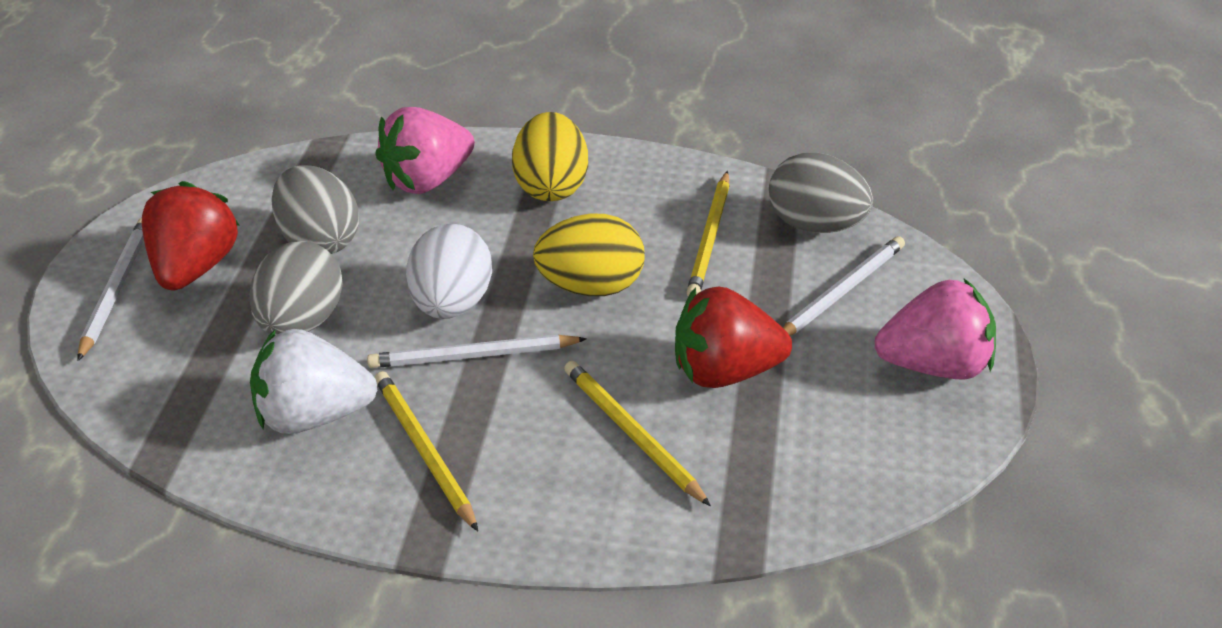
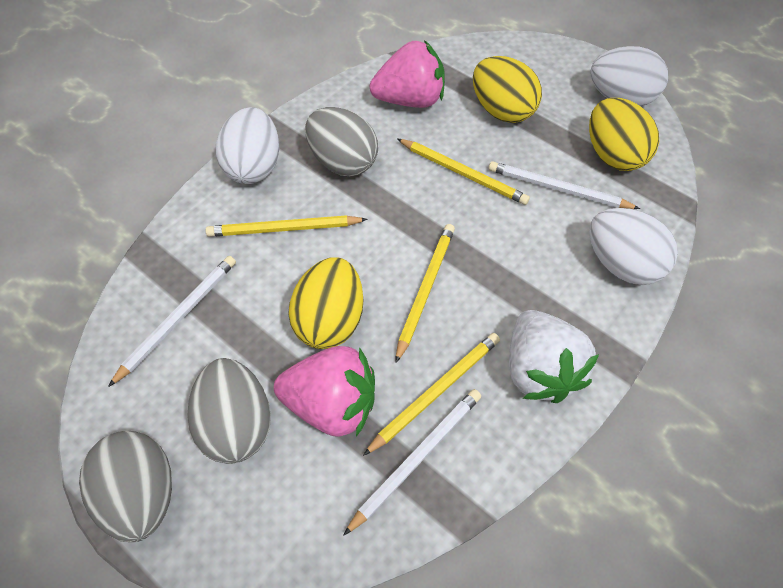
red strawberry: [142,181,240,290] [675,286,792,388] = 2 -> none = 0
white egg: [406,224,492,319] = 1 -> [216,107,279,184] [589,208,678,285] [590,46,668,106] = 3
yellow egg: [512,112,588,201] [533,214,645,296] = 2 -> [288,257,363,349] [473,56,542,123] [589,98,659,171] = 3
yellow pencil: [375,371,478,531] [564,361,711,506] [687,171,730,297] = 3 -> [205,215,368,237] [363,333,500,456] [395,224,455,363] [397,139,530,205] = 4

